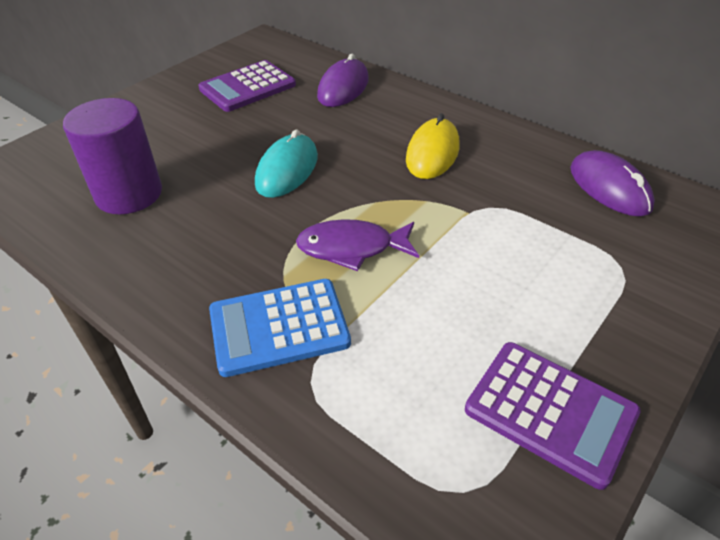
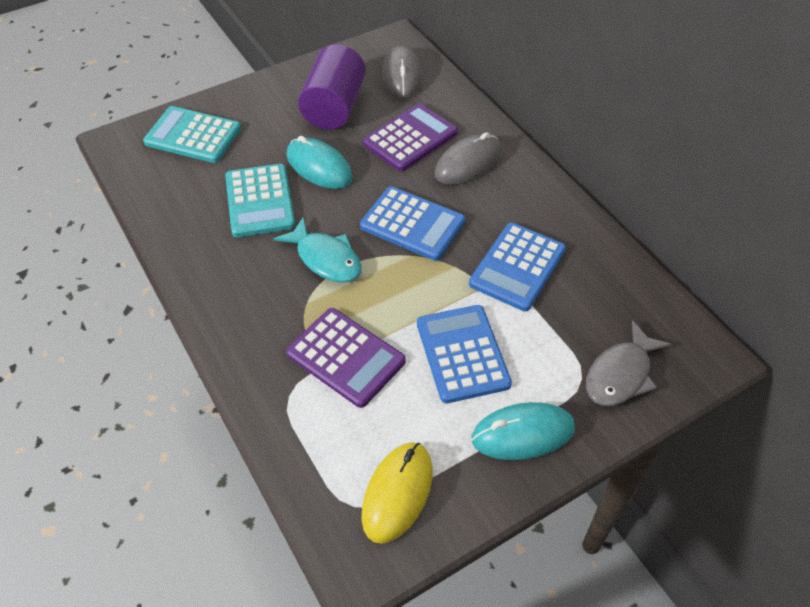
blue calculator: [209,279,351,377] = 1 -> [360,186,465,261] [417,305,512,403] [469,223,566,311] = 3
grey fish: none = 0 -> [586,321,672,406] = 1
grey mouse: none = 0 -> [382,45,422,99] [434,132,502,185] = 2
purple fish: [296,219,419,271] = 1 -> none = 0
purple mouse: [317,54,369,107] [570,150,655,216] = 2 -> none = 0
turquoise calculator: none = 0 -> [143,106,241,163] [225,164,295,237] = 2
turquoise fish: none = 0 -> [274,217,362,282] = 1
turquoise mouse: [255,129,318,198] = 1 -> [287,136,353,189] [472,402,575,460] = 2

